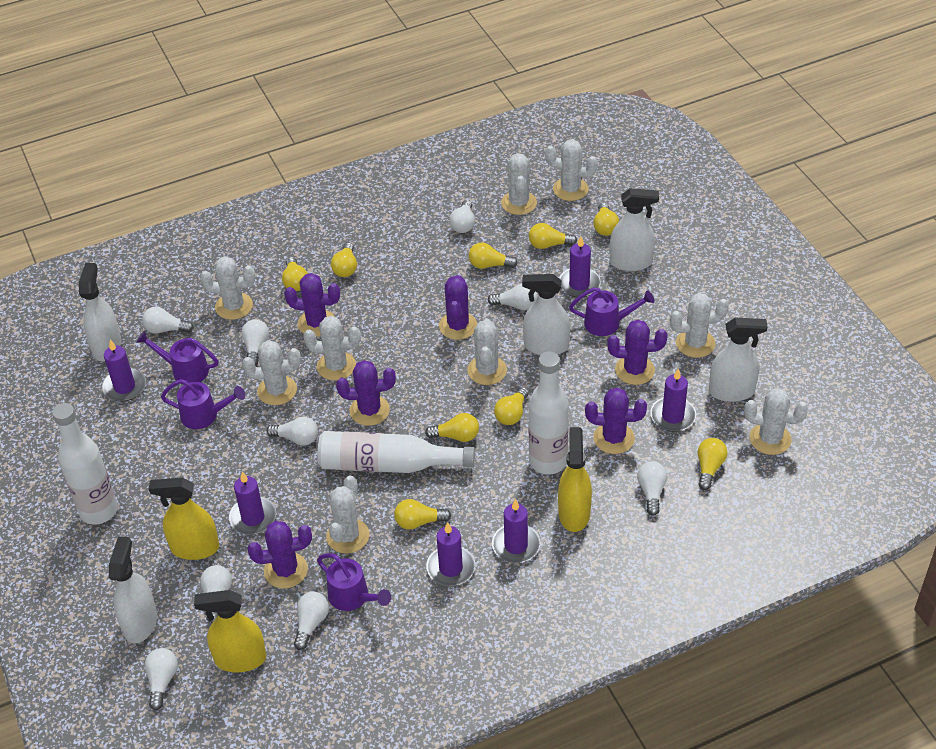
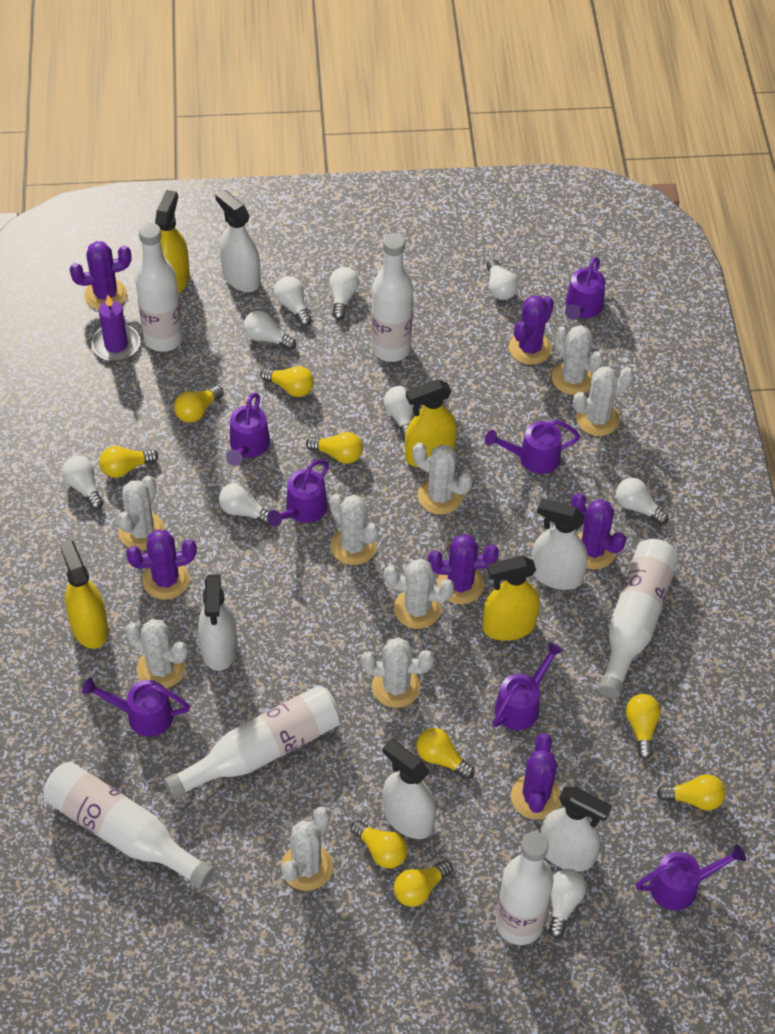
purple candle: [102,340,146,402] [229,472,276,535] [426,522,475,586] [492,499,540,563] [559,237,601,297] [650,369,696,432] = 6 -> [92,295,140,361] = 1
purple watering can: [136,331,218,385] [161,379,245,429] [317,553,391,611] [569,287,654,336] = 4 -> [82,678,190,737] [226,393,270,466] [267,460,329,527] [485,420,580,474] [493,642,564,730] [565,257,605,320] [636,844,746,911] = 7
white bottle: [52,403,118,525] [318,431,475,473] [529,352,569,475] = 3 -> [43,762,214,889] [135,222,183,352] [164,685,341,800] [371,233,413,362] [496,832,554,945] [598,539,679,699] = 6
yellow spray bottle: [149,478,219,560] [194,590,266,672] [558,427,592,532] = 3 -> [59,540,109,649] [155,190,190,294] [405,380,457,467] [483,556,540,641] = 4

